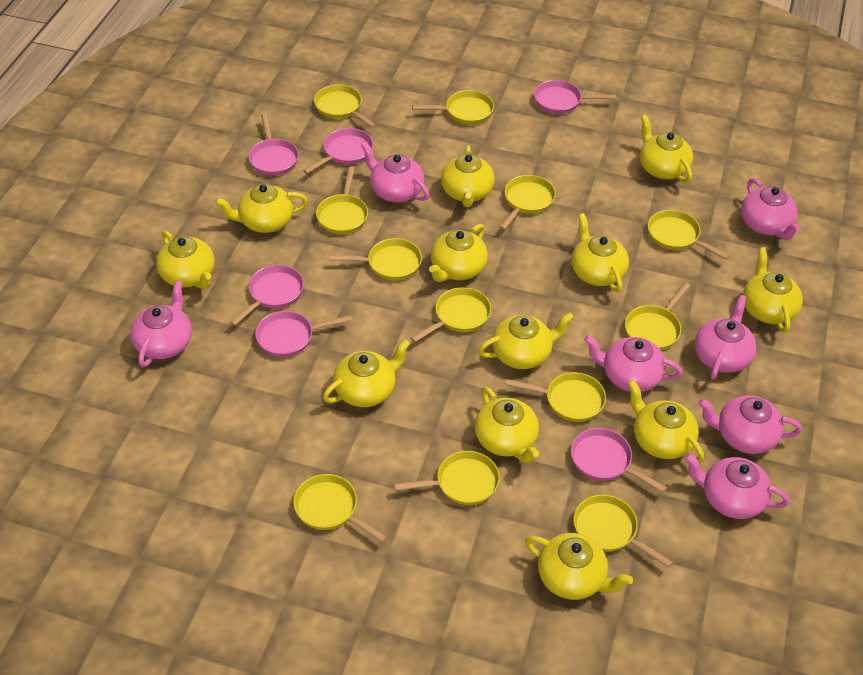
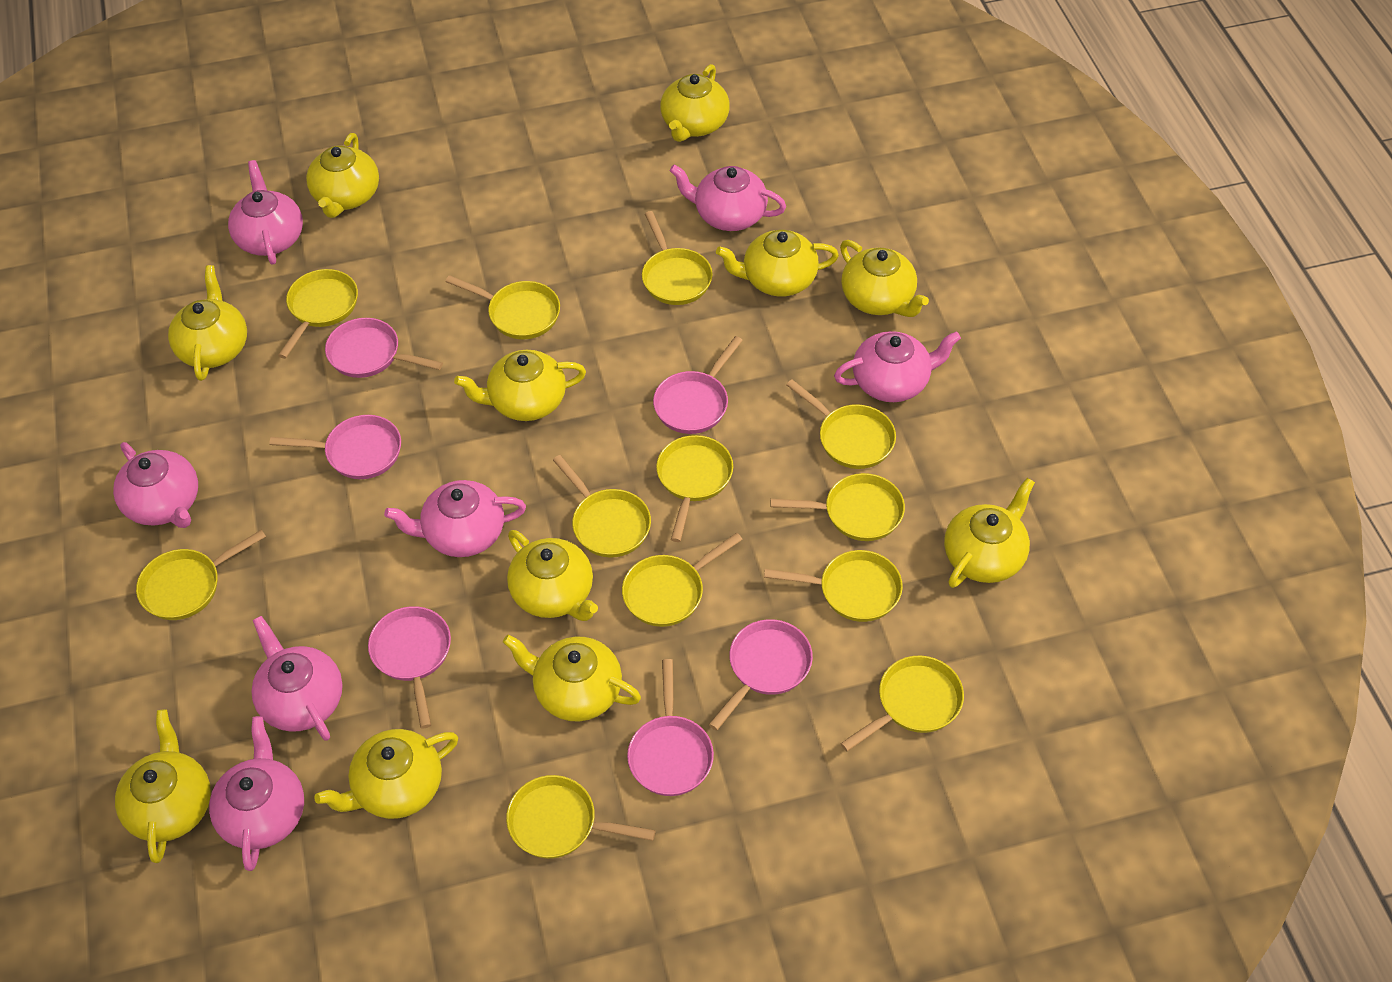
yellow teapot: [156,231,215,289] [215,184,308,233] [323,339,410,407] [429,224,488,282] [441,145,495,207] [475,387,539,463] [479,313,574,369] [525,533,633,600] [571,213,629,292] [628,380,704,463] [640,115,693,183] [743,247,803,333] = 12 -> [115,709,211,863] [168,265,247,381] [306,133,379,218] [314,729,458,819] [454,350,586,421] [503,635,641,721] [507,530,598,621] [660,64,730,142] [716,230,839,297] [840,240,929,317] [944,478,1035,588] = 11

